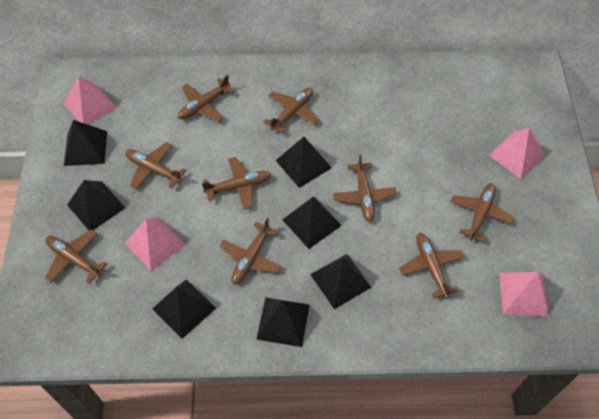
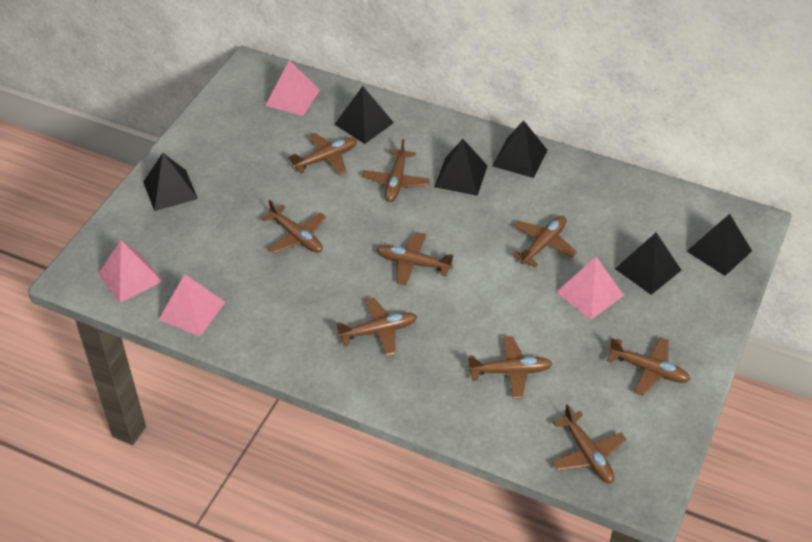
black pyramid: [64,120,107,166] [67,180,125,230] [153,279,216,339] [256,297,310,347] [276,137,332,188] [282,197,342,249] [310,254,372,309] = 7 -> [143,153,198,211] [334,86,394,144] [435,139,488,196] [493,120,547,178] [615,232,681,295] [687,214,752,276] = 6

